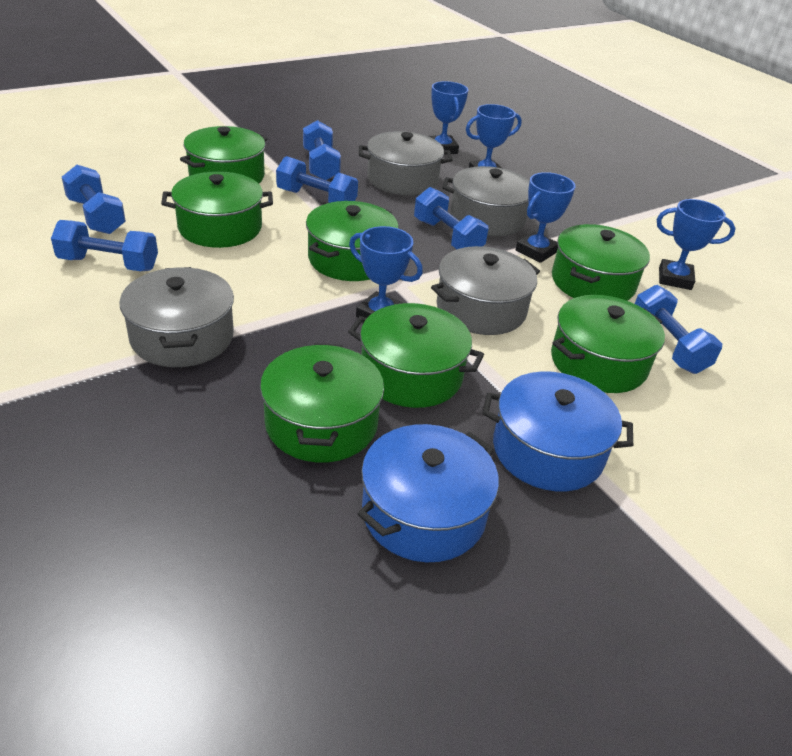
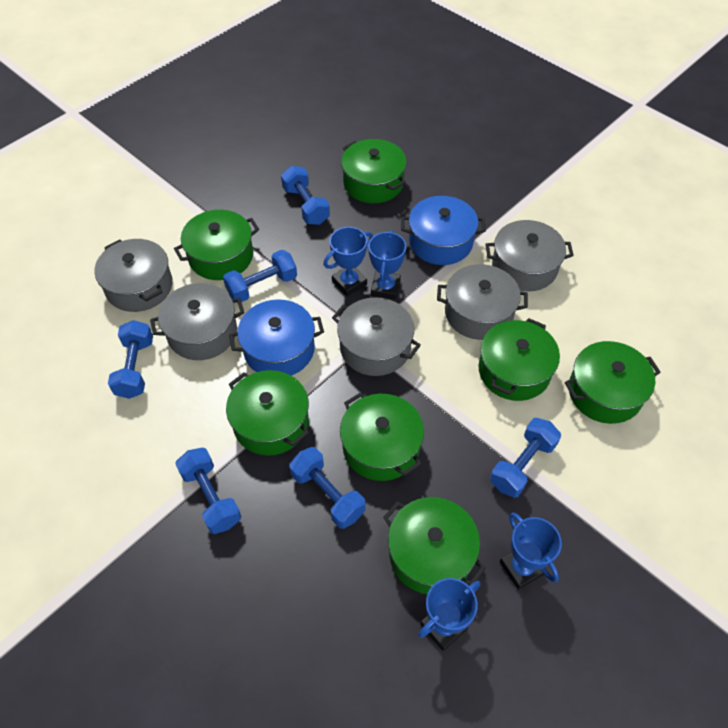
blue trophy: [349,226,423,318] [428,81,468,154] [466,104,522,168] [516,172,575,263] [657,199,736,290] = 5 -> [323,227,373,296] [368,230,406,300] [418,578,480,651] [500,513,562,590] = 4
grey pot: [119,267,234,367] [359,131,452,195] [431,246,540,335] [442,166,530,236] = 4 -> [94,239,173,312] [150,283,244,360] [332,297,421,376] [437,264,528,340] [485,220,574,292] = 5

